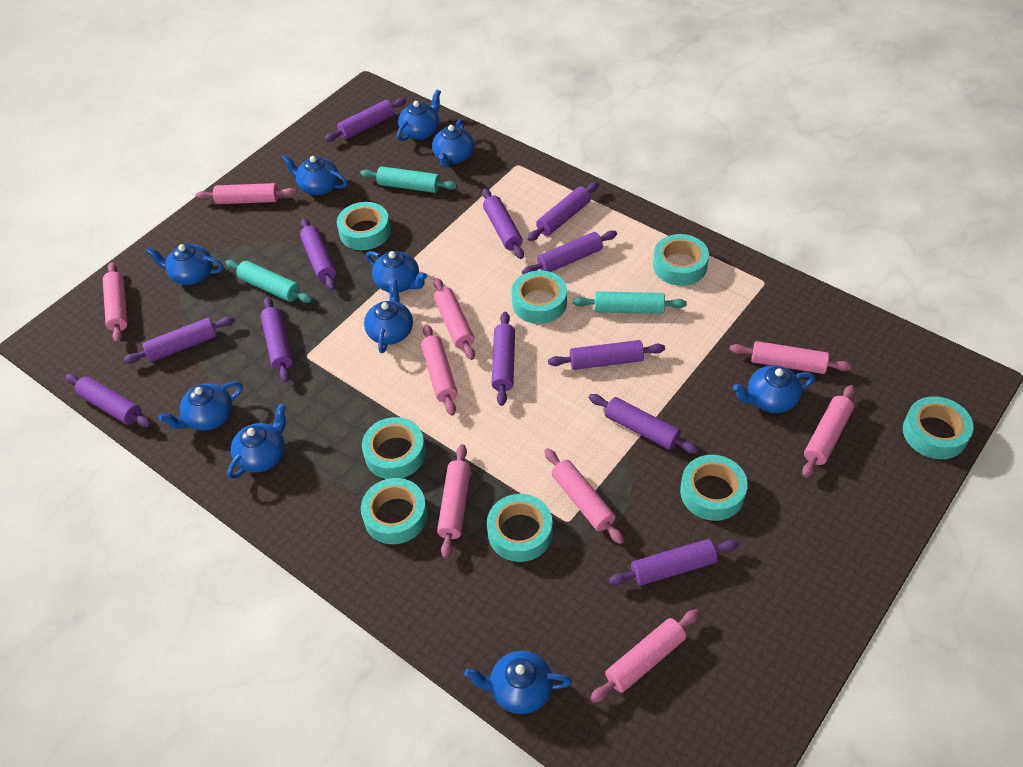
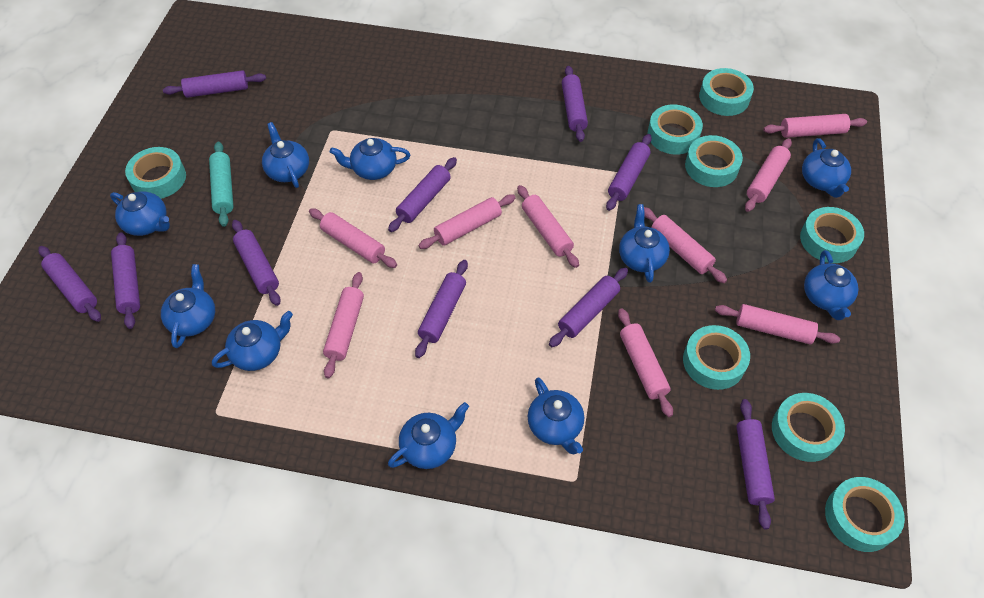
purple rolling pin: [65,374,152,428] [123,316,235,364] [261,297,293,382] [300,218,336,291] [324,98,406,142] [482,188,524,259] [491,312,515,406] [522,230,617,274] [528,182,599,241] [548,340,665,370] [589,394,699,454] [609,539,738,586] = 12 -> [38,246,101,322] [111,232,140,329] [163,70,266,98] [232,220,281,306] [388,157,457,232] [415,260,468,358] [549,268,628,347] [562,66,588,142] [606,134,652,211] [736,399,775,530] = 10
turquoise rolling pin: [225,260,312,303] [360,166,457,193] [573,291,687,314] = 3 -> [209,142,234,227] = 1

